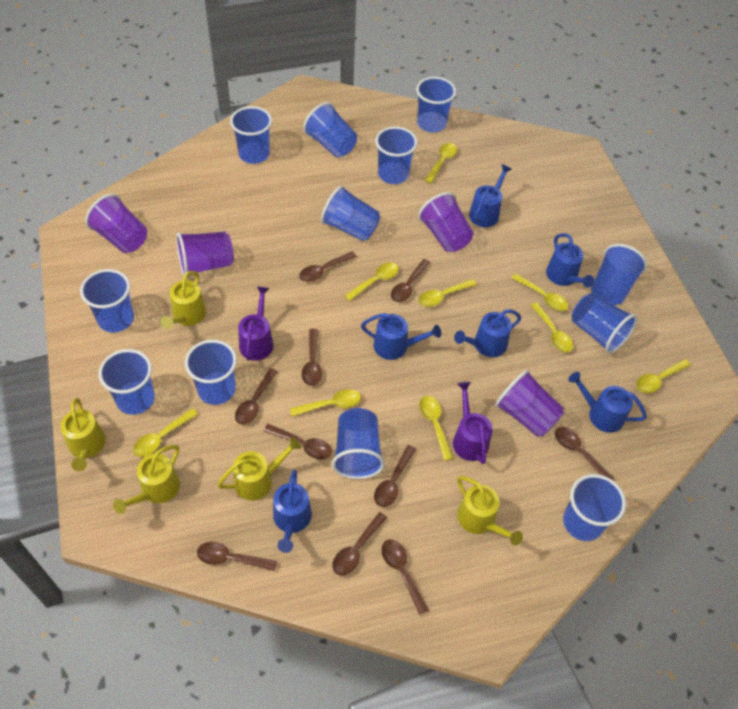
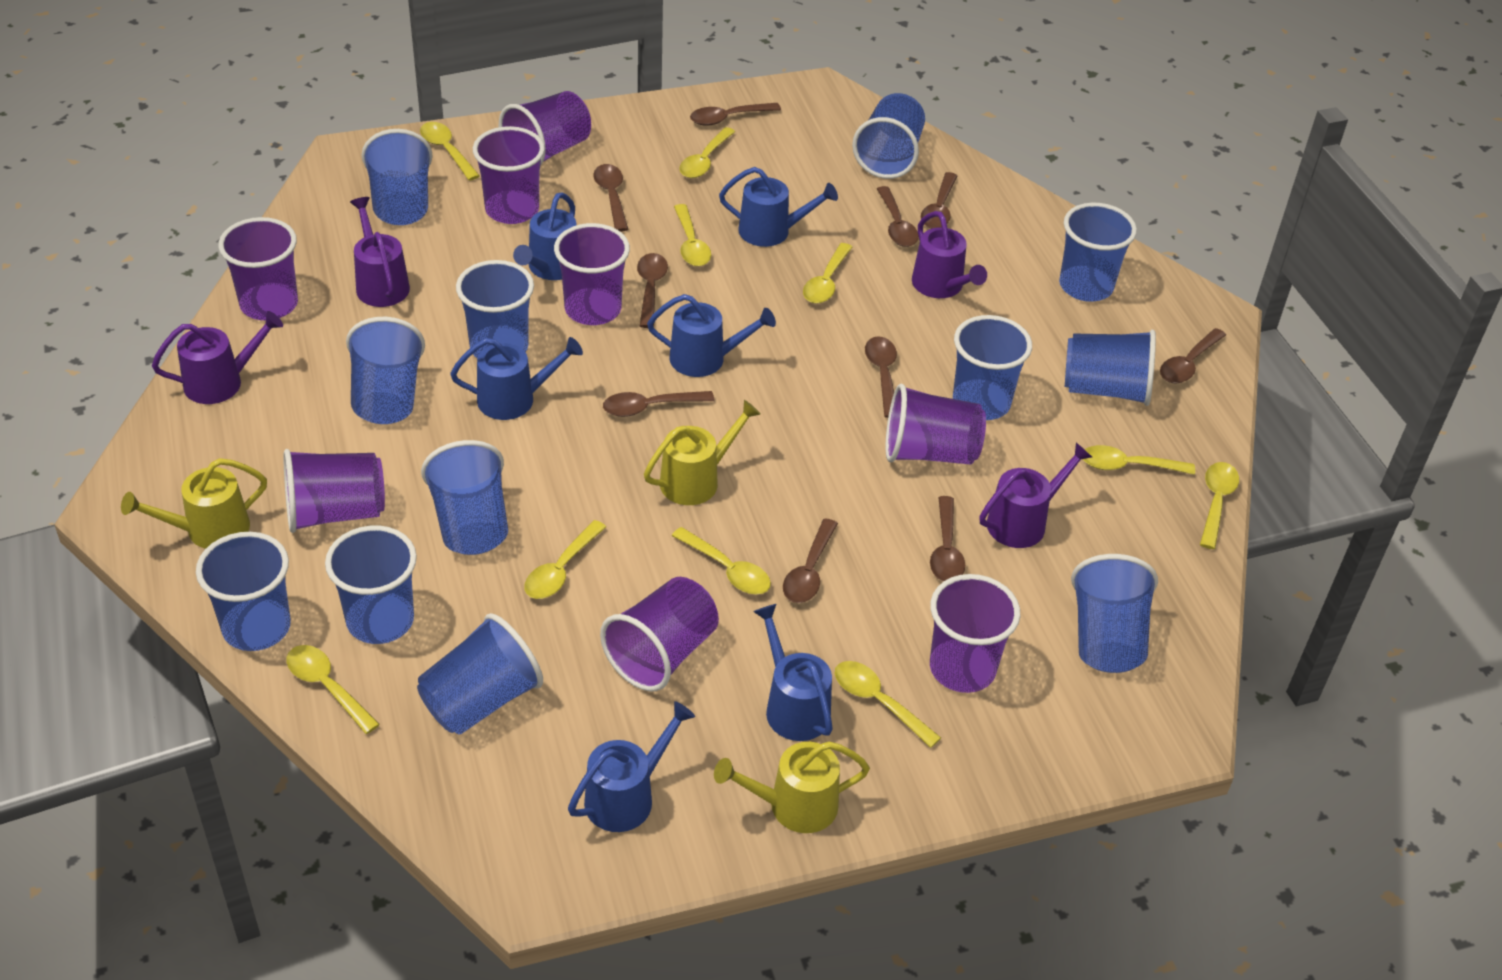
purple cup: [85,194,147,253] [176,231,234,277] [418,192,474,252] [495,370,564,437] = 4 -> [218,217,298,320] [283,449,385,533] [473,126,545,224] [499,91,591,166] [554,223,630,325] [600,577,719,691] [886,384,986,465] [930,574,1020,693] = 8
purple watering can: [238,286,274,361] [453,382,493,464] = 2 -> [152,311,283,404] [350,197,410,307] [912,211,987,298] [980,442,1092,548] = 4
yellow spoon: [133,408,198,457] [290,389,361,417] [345,263,399,301] [419,279,477,307] [419,396,453,461] [425,143,457,183] [512,273,568,311] [531,302,573,353] [636,359,691,393] = 9 -> [287,645,380,734] [420,122,480,181] [524,520,606,599] [672,527,771,594] [674,204,711,266] [679,127,735,178] [803,243,852,304] [835,661,941,748] [1083,445,1195,475] [1200,462,1239,549] = 10
yellow watering can: [60,398,106,471] [113,445,180,514] [161,271,206,329] [217,437,301,501] [457,476,523,546] = 5 -> [121,458,267,549] [644,400,761,505] [714,742,870,833] = 3

